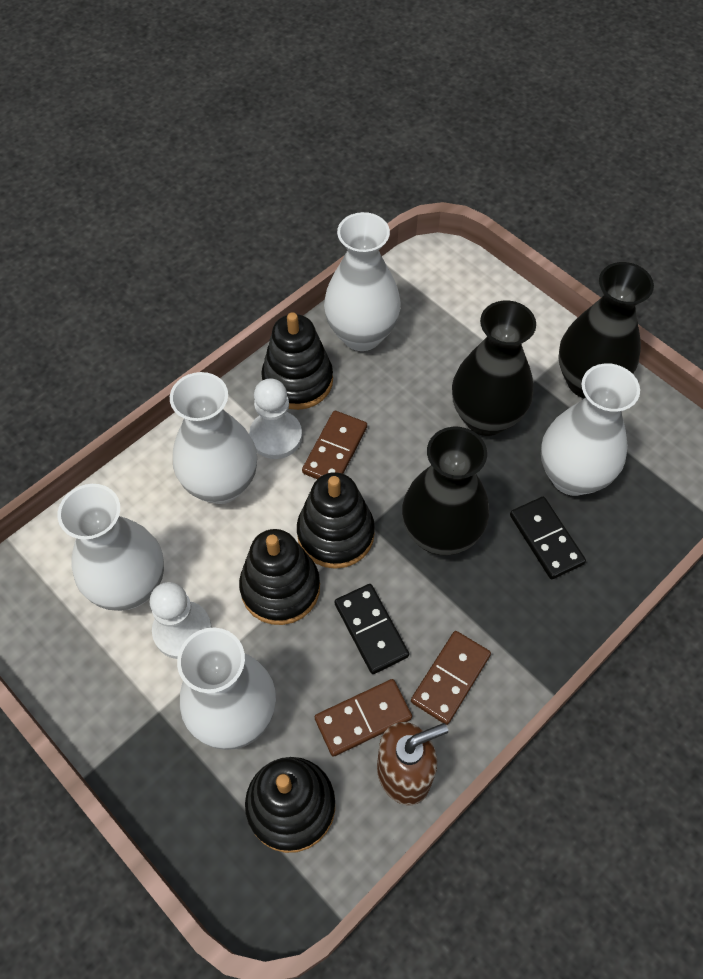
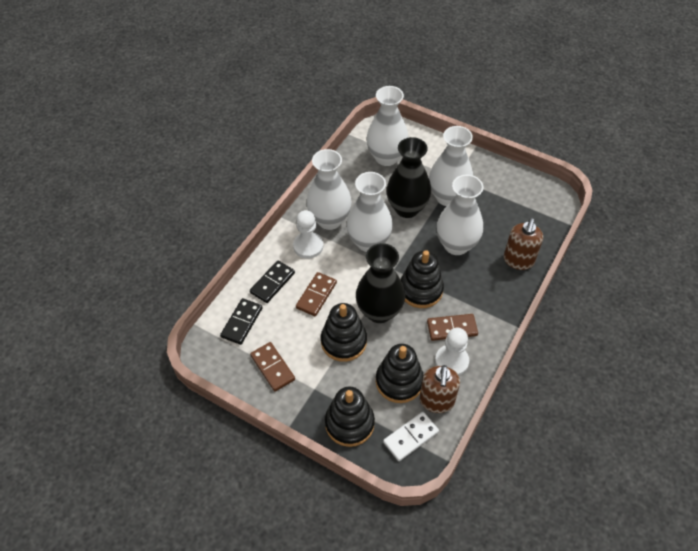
black vase: [402,427,489,556] [452,301,536,436] [558,262,654,398] = 3 -> [356,243,405,323] [387,137,431,218] = 2
brown soap dispenser: [377,722,448,805] = 1 -> [419,365,460,413] [504,218,543,270] = 2
white domino: none = 0 -> [383,412,439,461] = 1

